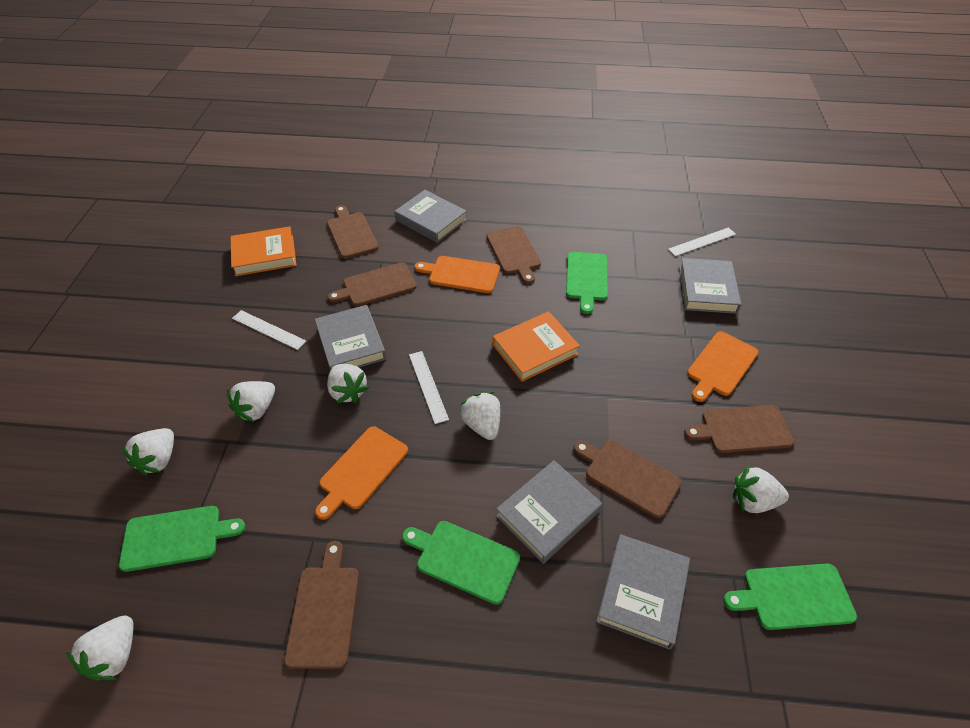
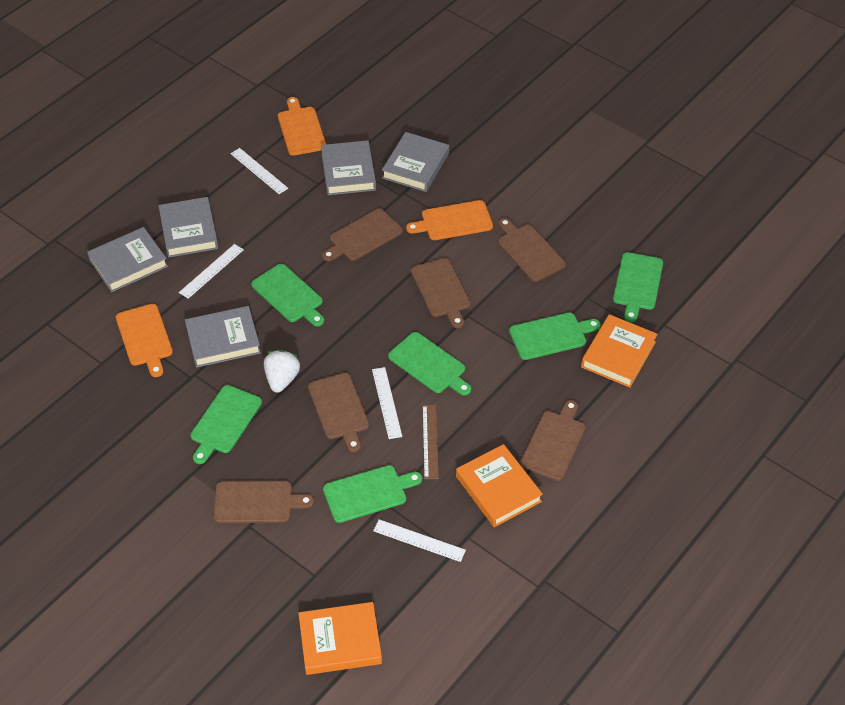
brown ruler: none = 0 -> [422,405,439,479] = 1
green cutting board: [119,506,245,572] [402,521,520,605] [566,252,608,314] [723,564,857,630] = 4 -> [190,385,262,464] [251,264,324,326] [323,465,422,523] [388,332,471,396] [509,312,601,360] [613,252,663,322] = 6
orange book: [230,226,297,276] [493,311,580,382] = 2 -> [298,602,382,675] [456,444,543,527] [581,314,658,388] = 3
white ruler: [232,310,306,350] [409,351,449,424] [668,227,736,256] = 3 -> [179,244,244,299] [230,148,288,194] [372,367,402,439] [373,519,466,562] = 4
white strawberry: [66,615,134,681] [122,428,174,475] [227,381,275,422] [327,364,369,403] [460,392,500,440] [733,466,789,513] = 6 -> [264,350,300,393] = 1

